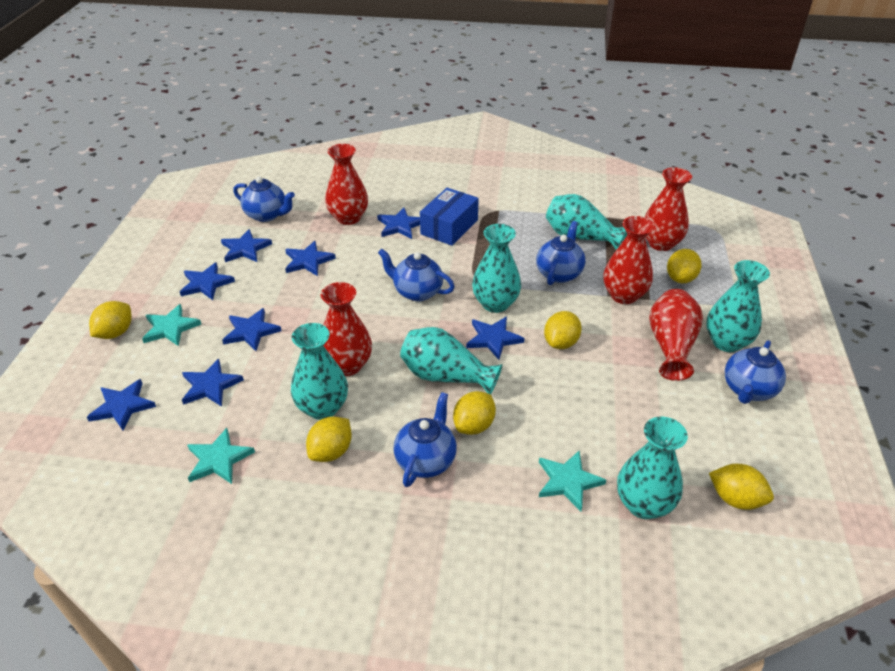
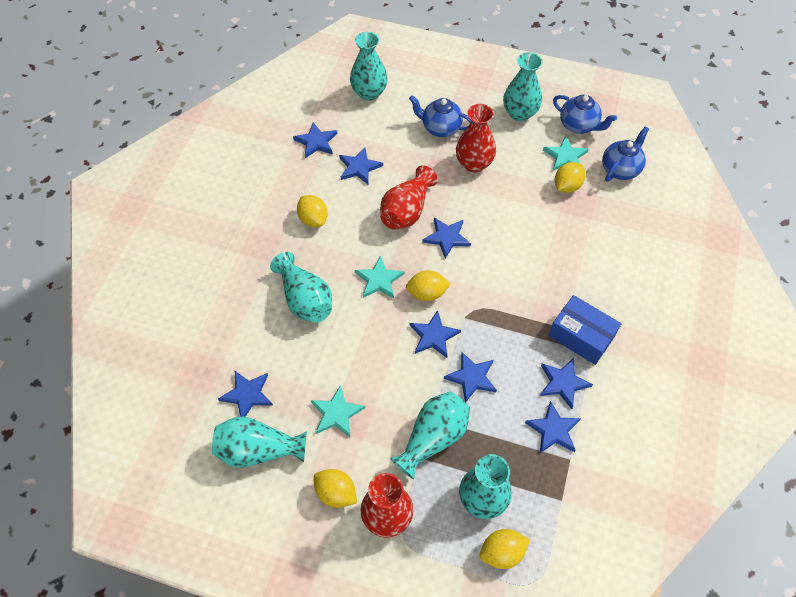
blue teapot: [233,177,295,222] [378,249,455,301] [393,392,457,487] [536,221,585,285] [725,340,786,404] = 5 -> [409,95,471,137] [553,95,617,134] [602,126,649,182] = 3
red vase: [321,282,372,376] [325,144,368,225] [603,216,655,304] [645,167,692,251] [649,289,703,381] = 5 -> [360,473,414,538] [380,165,438,230] [456,104,496,172] = 3
yellow lemon: [89,301,132,339] [306,417,352,462] [453,391,496,435] [544,311,582,349] [667,249,701,283] [709,464,774,510] = 6 -> [297,195,328,227] [313,469,357,508] [406,270,450,301] [479,529,530,569] [555,162,586,193] = 5

